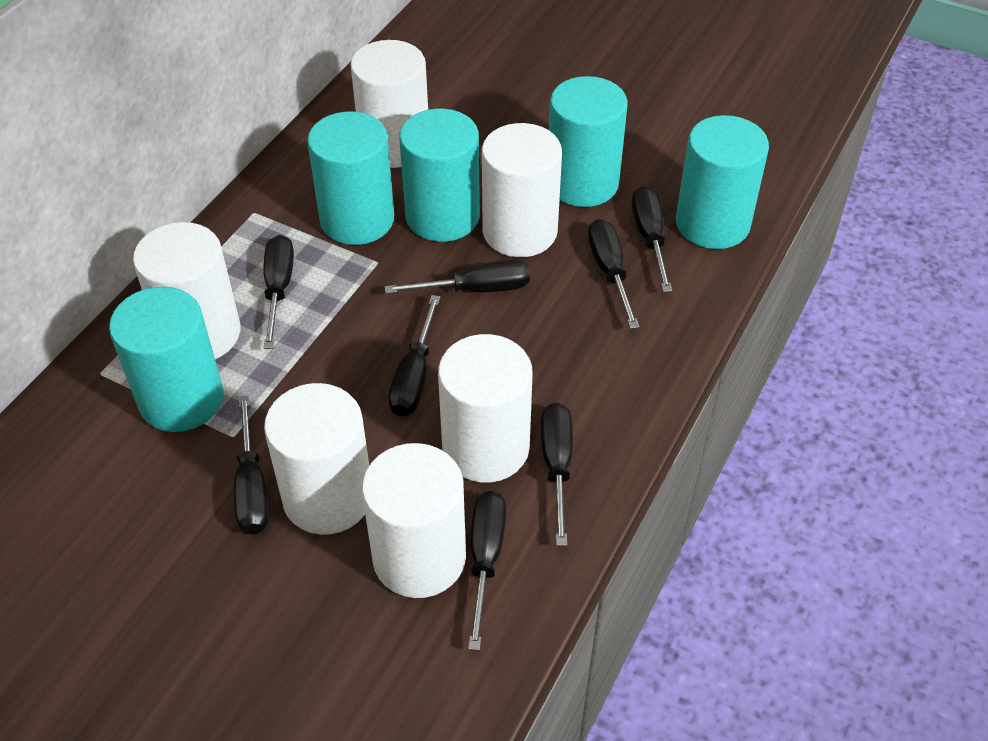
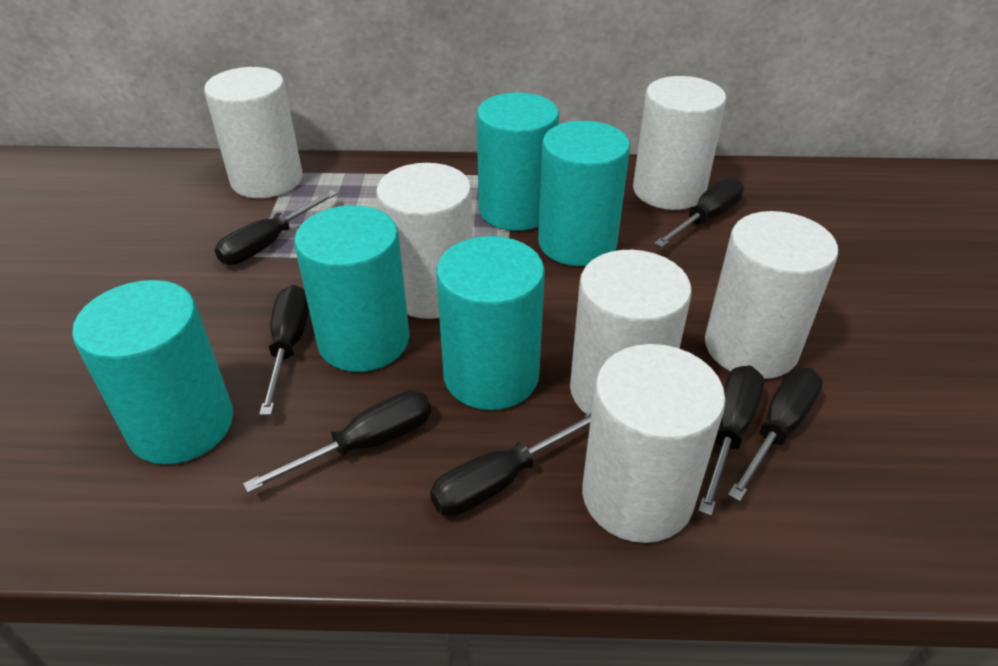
black screwdriver: [234,396,269,535] [264,235,294,349] [385,260,530,294] [388,295,440,416] [468,491,506,651] [541,403,573,546] [588,219,639,329] [632,186,672,292] = 8 -> [215,190,338,265] [243,390,431,493] [259,285,309,415] [430,413,591,516] [654,177,744,247] [698,366,764,516] [728,367,823,501] = 7

